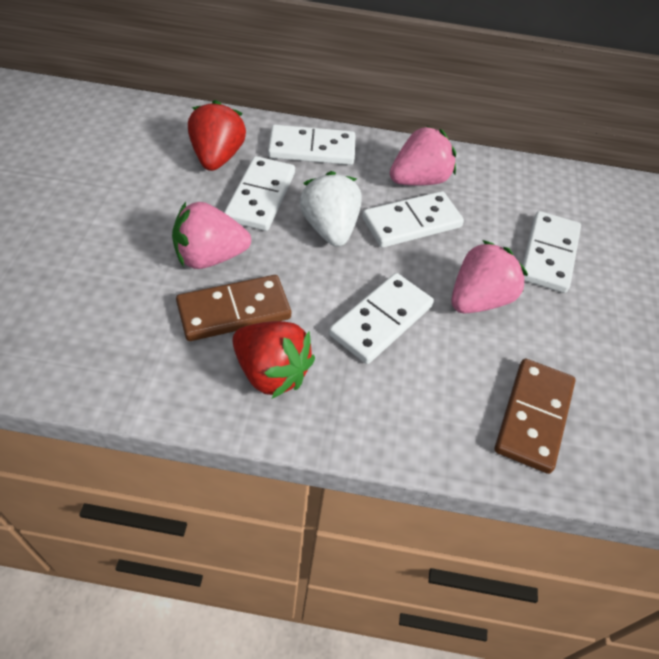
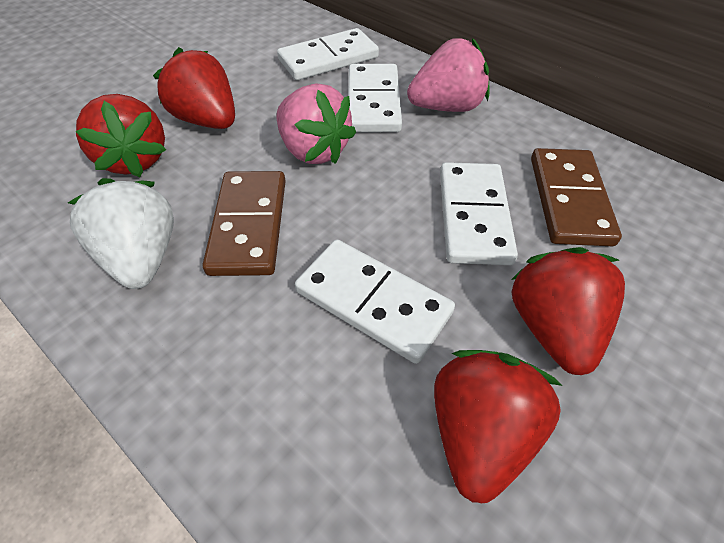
pink strawberry: [172,202,251,269] [390,125,456,186] [451,240,528,313] = 3 -> [276,83,356,164] [407,38,490,112] = 2
red strawberry: [188,100,246,171] [232,321,315,398] = 2 -> [75,94,166,177] [153,47,235,129] [434,350,562,503] [511,247,625,375] = 4
white domino: [224,156,295,231] [268,125,355,165] [329,273,434,364] [362,191,464,248] [522,211,581,293] = 5 -> [277,28,379,80] [295,240,455,364] [348,64,402,132] [440,162,518,265] = 4

